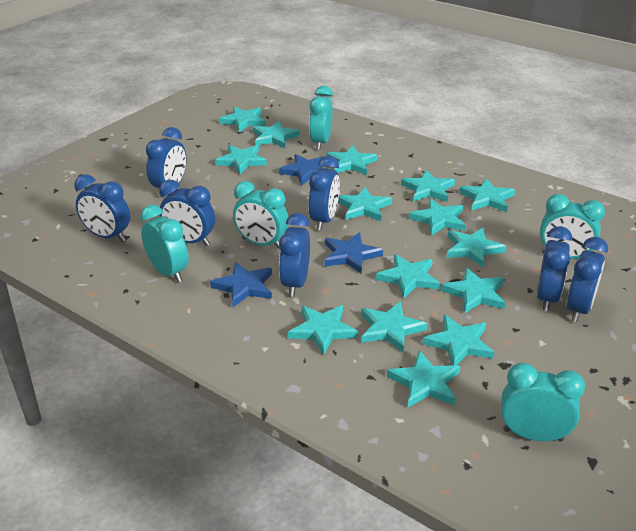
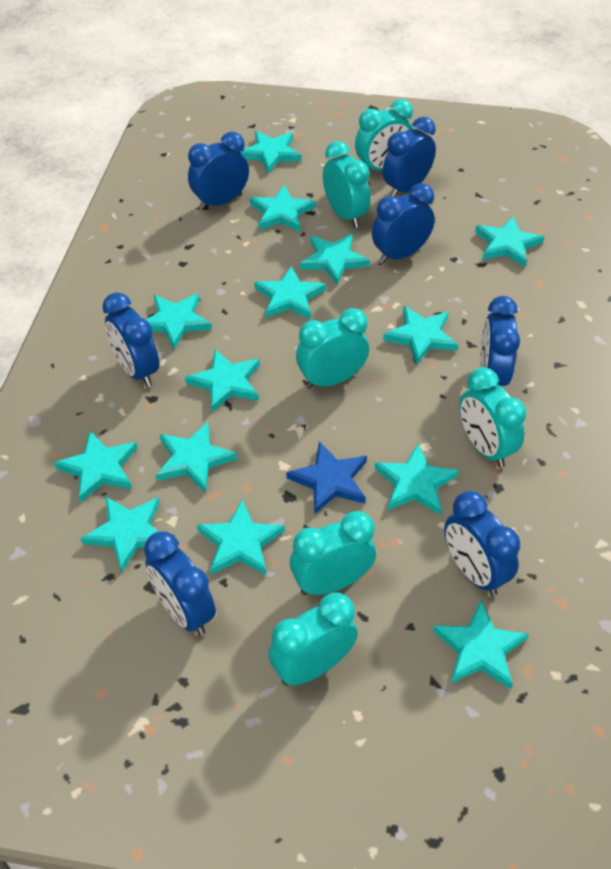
blue star: [210,262,272,307] [279,154,324,186] [325,232,383,274] = 3 -> [286,441,367,515] = 1
turquoise clock: [140,205,189,282] [233,181,288,249] [309,86,333,150] [501,363,585,442] [540,194,605,259] = 5 -> [268,593,358,686] [290,511,376,595] [296,308,369,389] [323,141,370,228] [355,99,413,171] [459,367,526,468] = 6
turquoise star: [215,145,267,174] [219,107,266,132] [253,121,300,148] [288,305,358,355] [327,145,378,175] [338,187,392,221] [361,301,427,352] [376,254,440,298] [387,350,461,407] [401,170,455,202] [409,199,466,236] [422,315,494,366] [441,267,505,313] [447,227,506,268] [459,178,515,212] = 15 -> [54,431,137,503] [81,496,159,572] [146,294,212,349] [156,422,237,492] [185,349,260,412] [197,500,285,575] [240,131,302,174] [250,185,316,232] [254,266,326,319] [300,234,370,285] [375,443,459,515] [383,306,458,365] [433,600,529,689] [475,216,544,267] = 14

